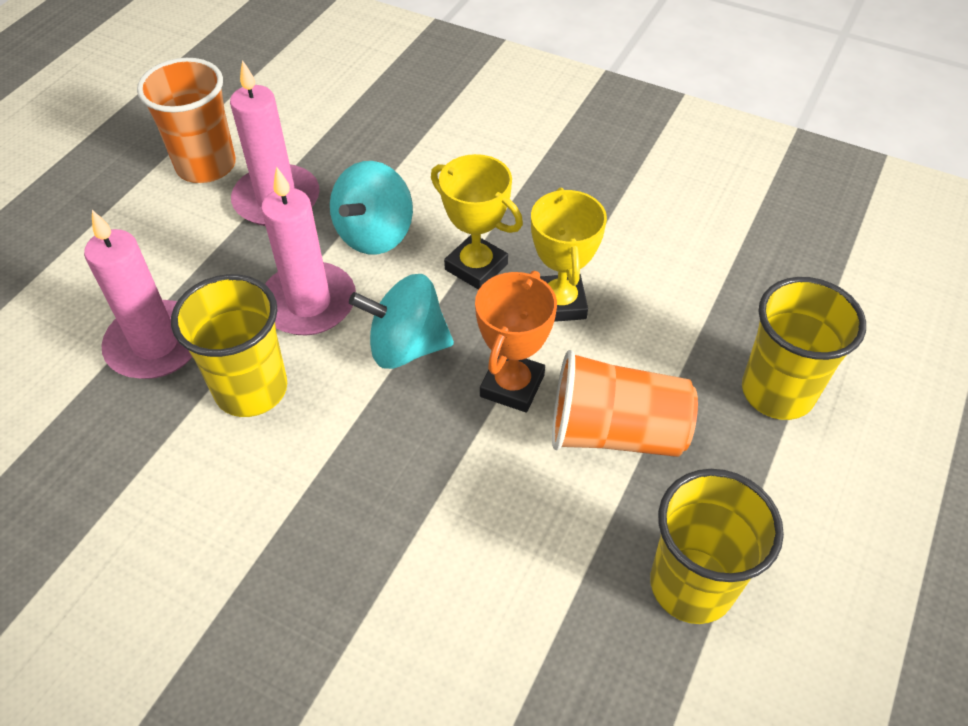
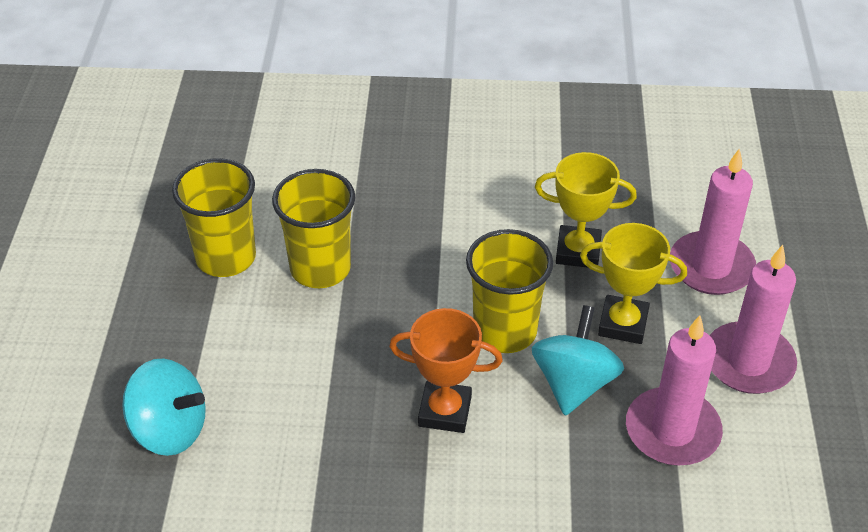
orange cup: [137,58,236,183] [552,350,698,457] = 2 -> none = 0

